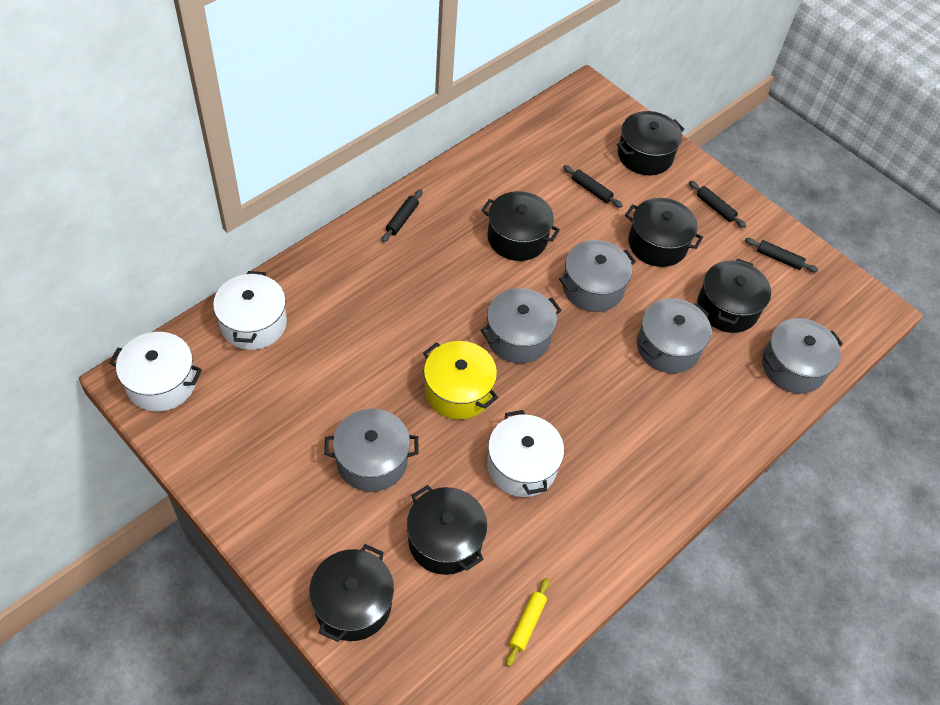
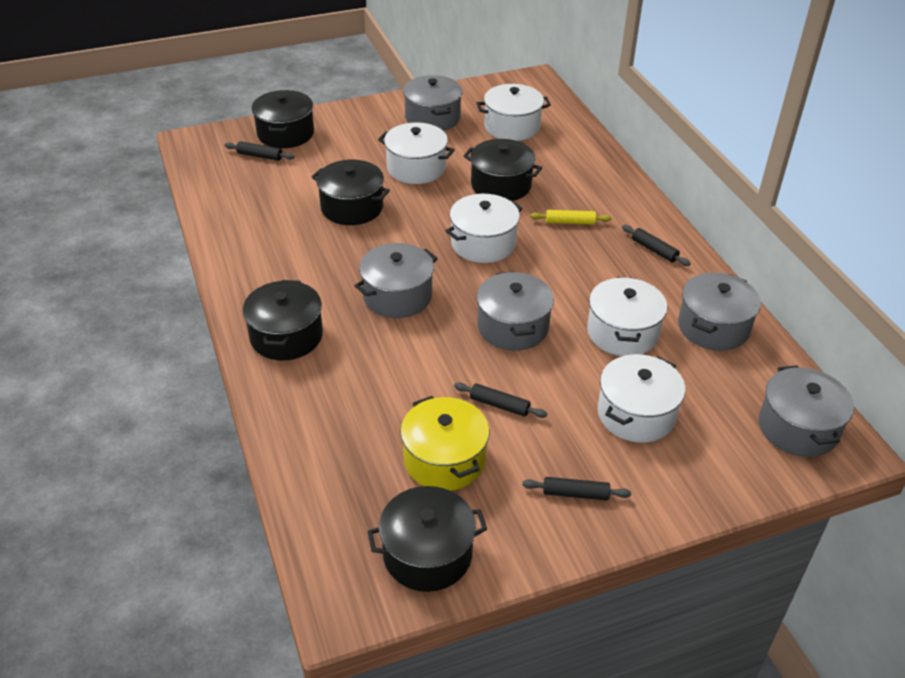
black pot: [309,544,394,642] [407,485,487,575] [482,191,560,261] [617,111,684,175] [625,198,703,267] [697,259,771,333] = 6 -> [243,280,323,360] [252,90,314,148] [312,160,390,225] [367,486,487,592] [464,139,542,201] = 5
white pot: [109,332,202,412] [213,271,287,350] [487,410,564,497] = 3 -> [378,122,454,184] [446,194,522,263] [477,84,551,141] [587,277,667,356] [598,354,685,443] = 5

